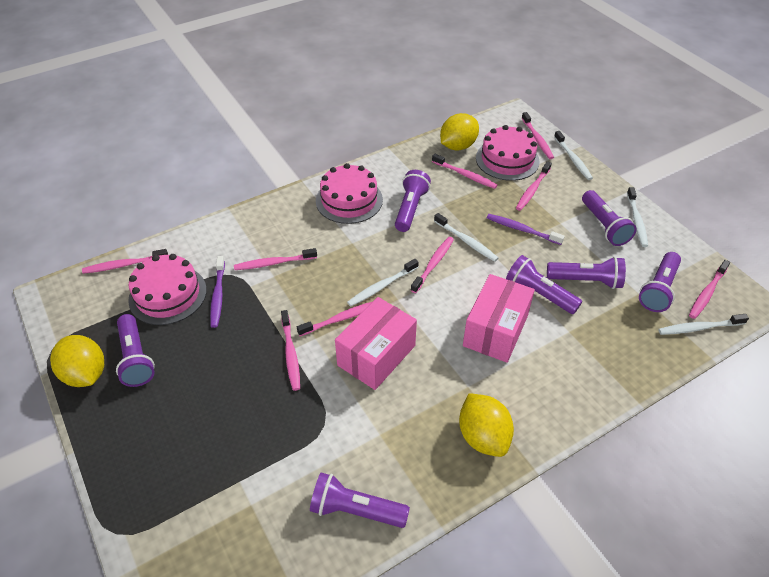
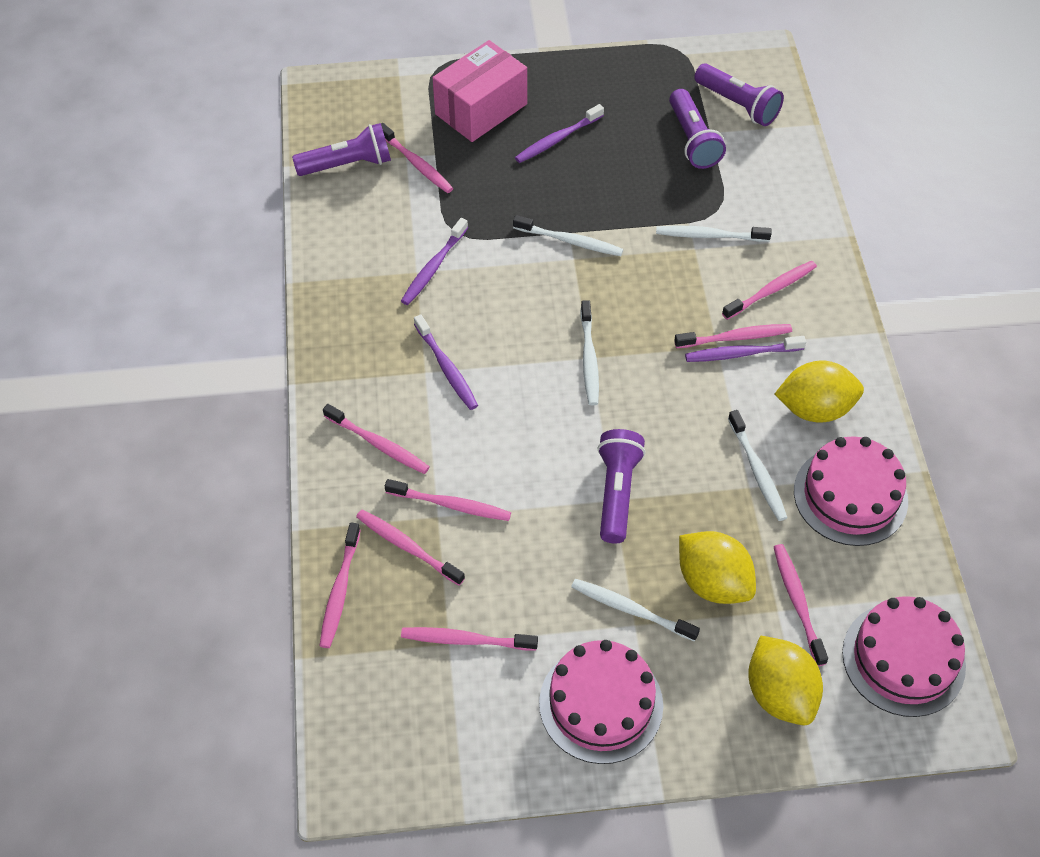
pink box: [335,297,417,390] [463,274,535,363] = 2 -> [433,40,527,142] = 1
purple flashlight: [116,314,155,387] [310,473,410,528] [395,170,431,232] [506,255,582,314] [547,257,626,289] [582,190,637,246] [639,252,681,312] = 7 -> [292,123,391,176] [597,429,646,543] [669,89,726,169] [694,64,784,126] = 4
purple toothbrush: [210,256,225,328] [487,214,565,245] = 2 -> [401,218,468,305] [414,314,478,410] [515,104,604,163] [685,336,806,362] = 4

